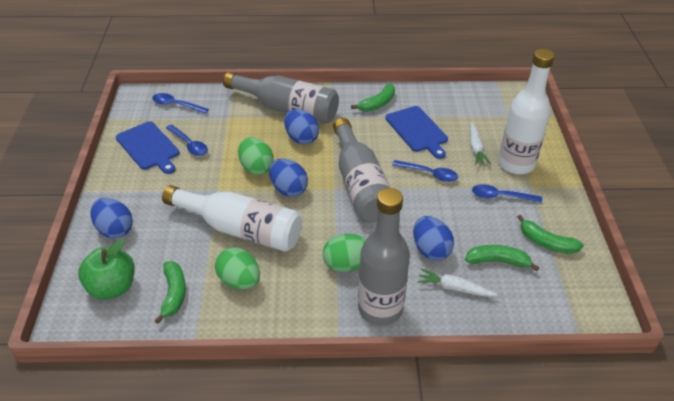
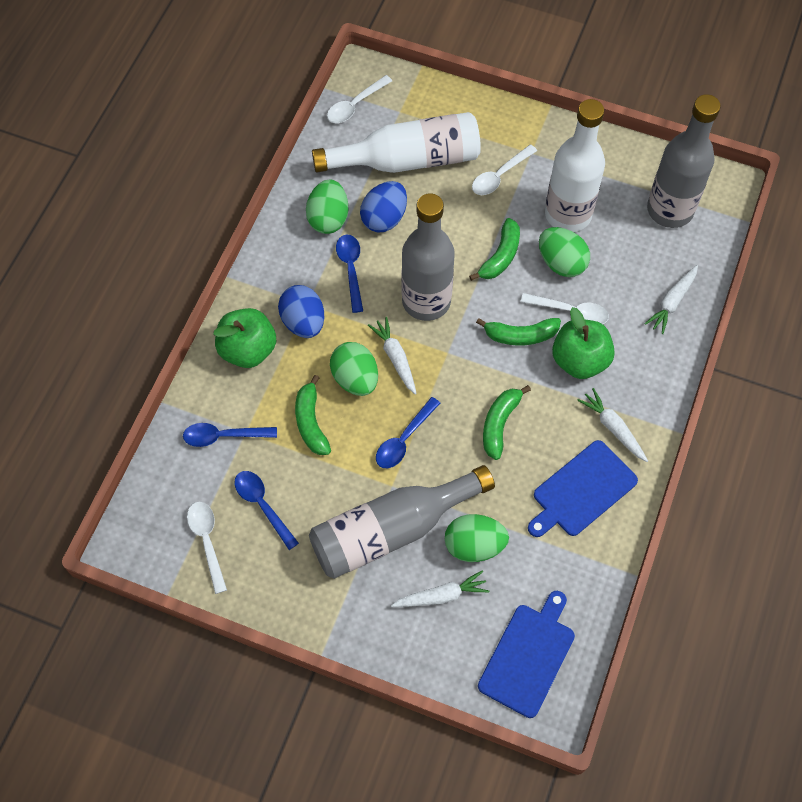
blue egg: [91,198,133,238] [269,159,308,197] [284,109,319,145] [413,216,454,261] = 4 -> [278,285,324,338] [360,181,407,232] = 2
green apple: [78,239,135,300] = 1 -> [213,308,276,368] [552,307,615,379] = 2
green egg: [215,247,260,289] [238,137,274,175] [323,234,366,272] = 3 -> [306,180,348,234] [330,342,378,396] [445,514,509,562] [539,227,590,277] = 4
white carrot: [417,268,498,297] [470,123,491,165] = 2 -> [368,317,417,395] [391,570,489,607] [577,388,648,462] [644,265,698,334] = 4
white spoon: none = 0 -> [187,502,227,594] [327,75,392,123] [472,144,537,195] [520,293,609,324] = 4

